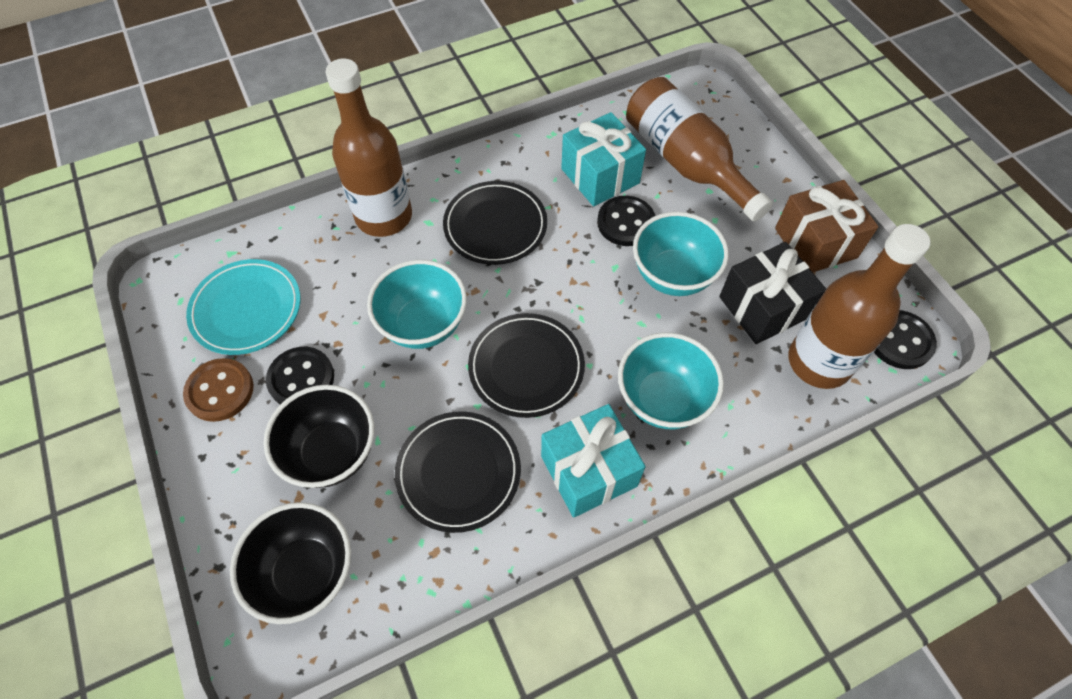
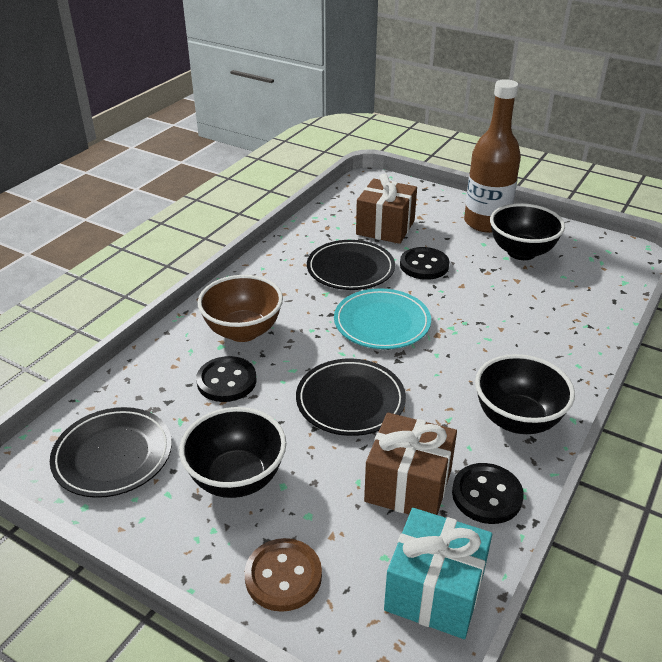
black bowl: [230,502,351,624] [264,385,374,488] = 2 -> [179,407,286,498] [475,354,575,434] [490,203,565,260] = 3
black gift: [719,242,826,344] = 1 -> none = 0
brown bottle: [326,59,412,237] [626,77,773,221] [788,224,930,389] = 3 -> [464,79,521,233] = 1
brown bowl: none = 0 -> [198,275,283,342] = 1
brown gift: [775,180,878,272] = 1 -> [356,173,417,244] [364,412,457,515] = 2
turquoise bowl: [367,260,467,349] [618,332,724,429] [633,212,729,296] = 3 -> none = 0
turquoise gift: [541,404,646,518] [561,112,646,206] = 2 -> [384,508,492,639] = 1

